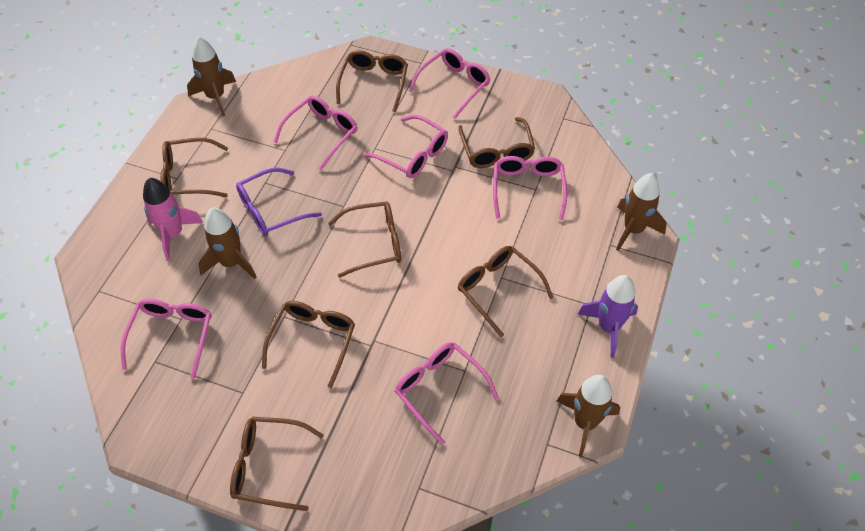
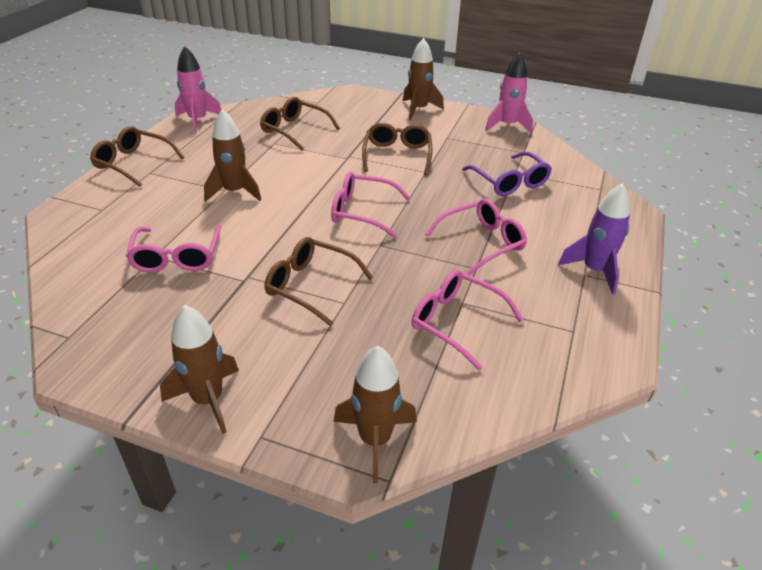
brown glasses: [161,138,228,197] [230,417,324,511] [262,301,355,388] [328,202,401,278] [336,50,408,112] [458,117,535,168] [458,246,553,337] = 7 -> [90,126,184,187] [260,97,340,151] [265,237,373,326] [362,123,432,175] = 4
pink glasses: [121,299,211,379] [274,96,357,170] [364,115,448,178] [395,342,499,445] [409,48,491,119] [493,156,567,220] = 6 -> [126,225,221,273] [331,172,411,237] [411,270,524,371] [425,199,527,275] = 4
pink rocket: [143,178,203,260] = 1 -> [175,46,221,133] [485,52,533,133] = 2

